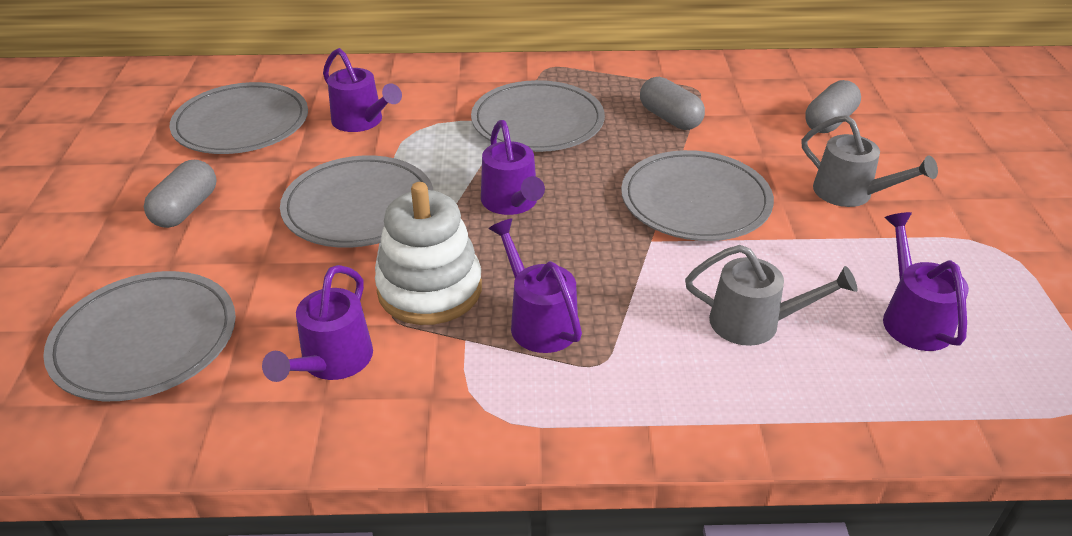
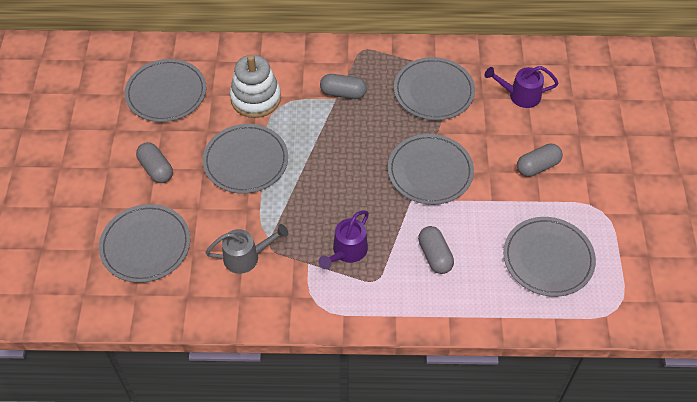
grey capsule: [144,160,217,228] [640,77,705,130] [805,80,861,133] = 3 -> [136,142,173,183] [320,74,367,99] [418,226,454,274] [517,144,563,177] = 4
grey plate: [43,271,236,401] [170,82,308,154] [280,155,433,248] [471,80,605,152] [621,150,774,241] = 5 -> [99,204,190,283] [125,59,206,122] [203,124,288,194] [388,134,474,205] [394,57,475,120] [503,217,596,297] = 6
grey watering can: [685,245,858,346] [802,115,938,207] = 2 -> [205,224,288,274] = 1
purple watering can: [262,265,373,382] [323,48,402,132] [481,120,545,215] [488,218,582,353] [883,212,969,351] = 5 -> [319,210,369,269] [485,66,559,108] = 2

